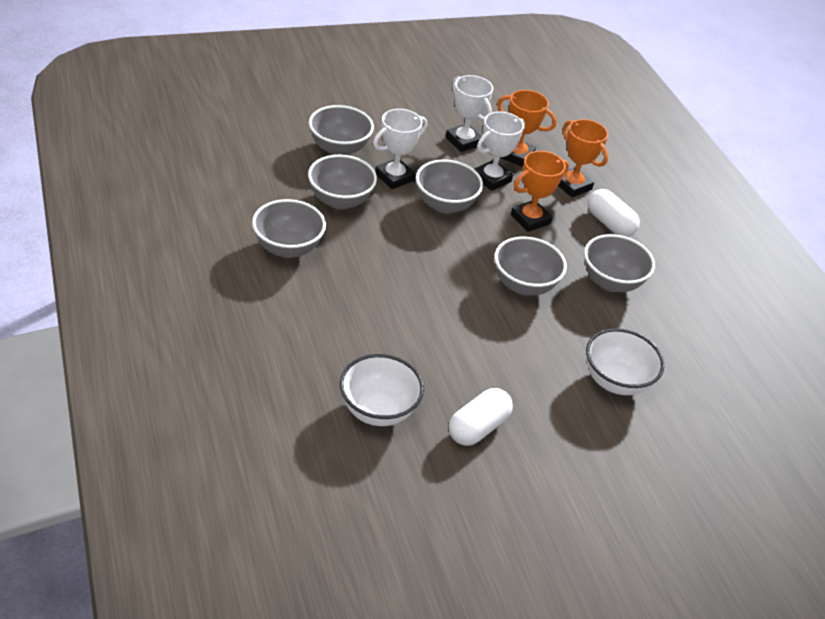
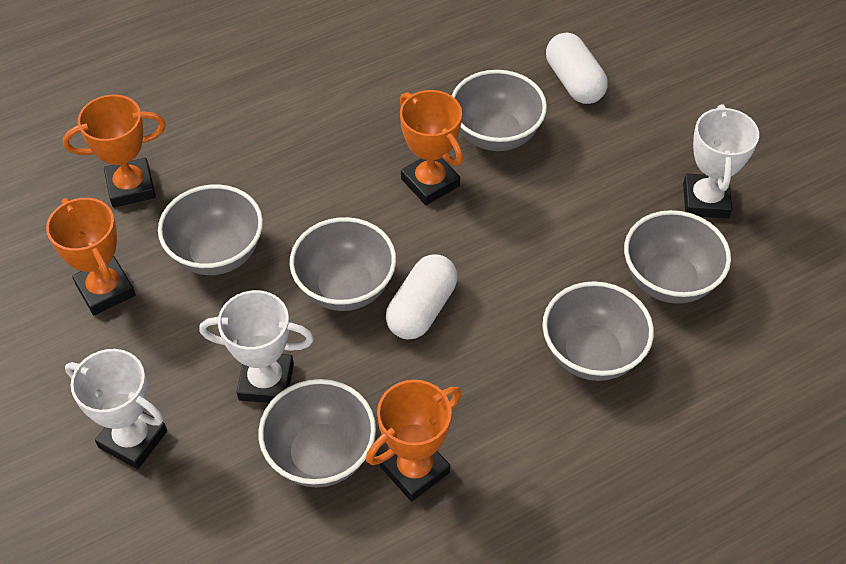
orange trophy: [497,90,557,167] [511,151,569,232] [558,119,608,197] = 3 -> [46,198,135,315] [62,94,166,207] [366,380,461,502] [400,90,463,205] = 4
white bowl: [340,354,424,426] [586,328,664,395] = 2 -> none = 0

